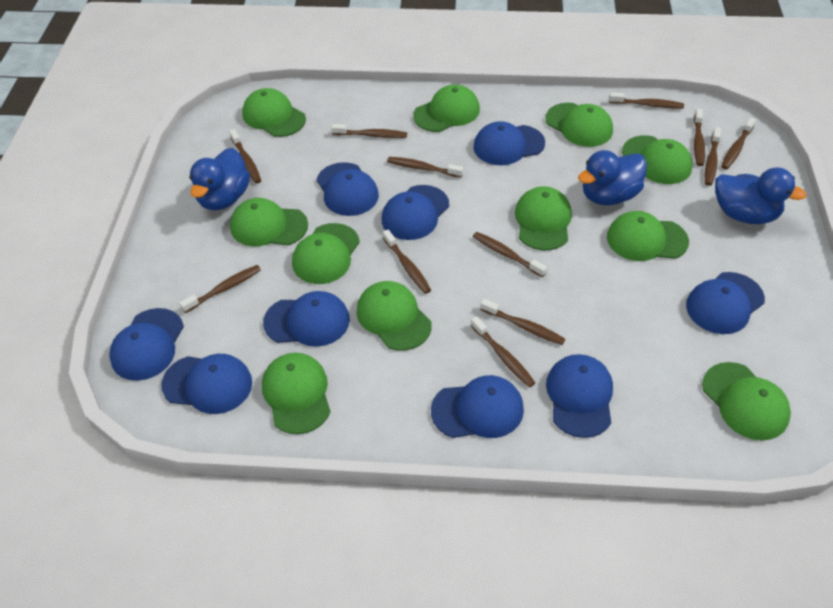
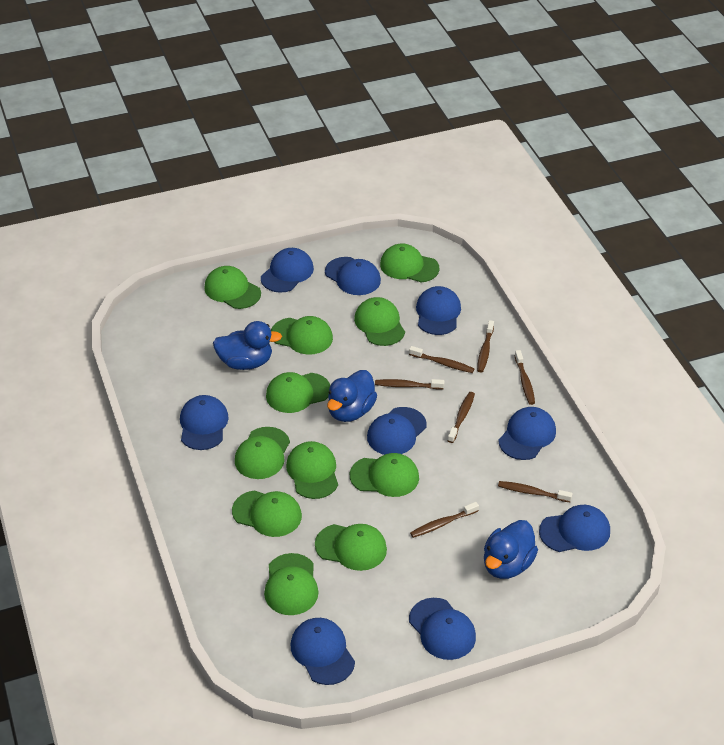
brown toothbrush: [179,265,261,313] [229,129,261,184] [331,124,407,138] [383,229,431,294] [387,157,463,178] [470,316,535,387] [473,232,547,277] [480,299,566,345] [609,92,684,109] [694,109,705,166] [705,127,721,186] [721,117,756,169] = 12 -> [375,379,444,389] [409,346,474,373] [410,502,479,538] [447,392,475,443] [477,320,494,372] [498,481,573,502] [515,350,535,405] = 7

